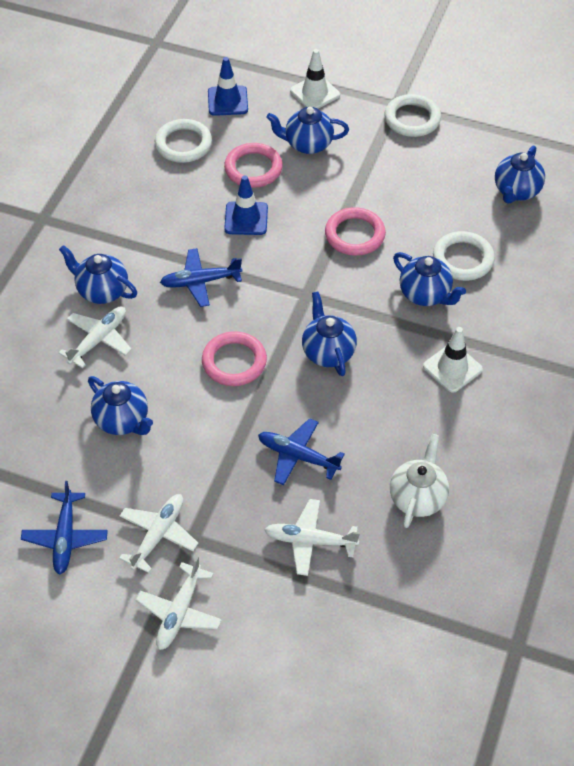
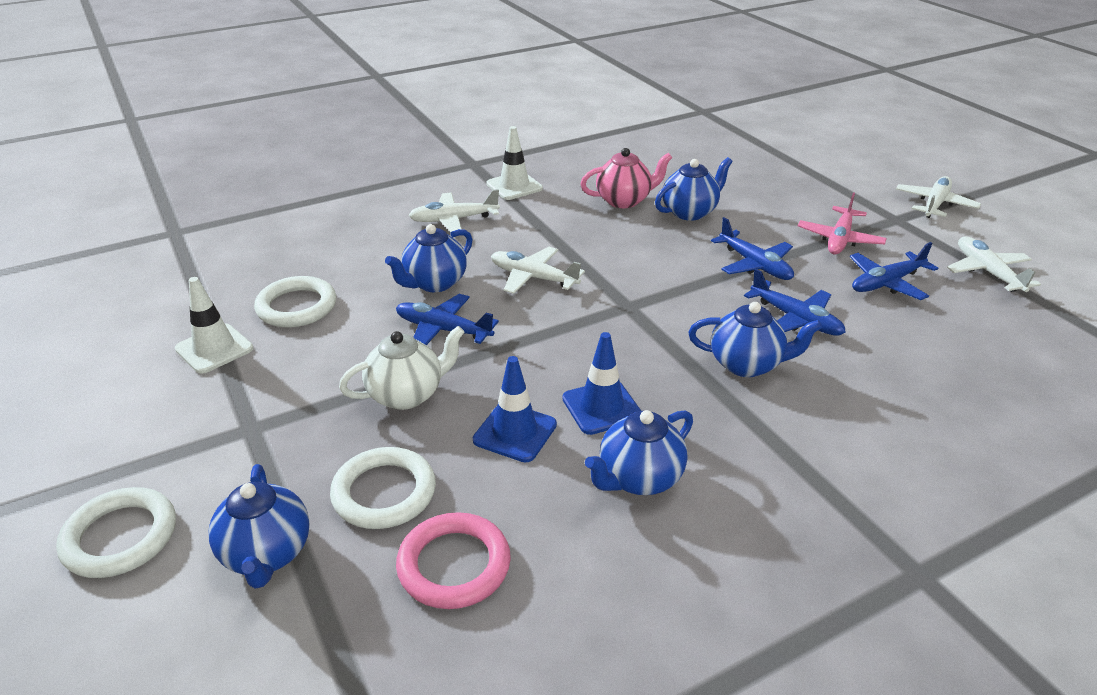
blue plane: [21,481,108,575] [160,248,242,307] [258,418,345,485] = 3 -> [396,294,499,345] [711,217,794,280] [744,269,846,336] [850,242,939,300] = 4
blue teapot: [59,245,137,304] [88,376,153,435] [266,107,349,154] [302,292,357,376] [393,252,466,306] [495,145,545,204] = 6 -> [208,464,310,588] [385,224,473,292] [585,410,693,495] [655,157,733,221] [688,302,822,377] = 5
pink plane: none = 0 -> [798,192,887,254] = 1
pink ring: [202,331,267,386] [224,143,283,188] [325,207,386,256] = 3 -> [396,512,511,609] = 1
pink teapot: none = 0 -> [580,148,673,208] = 1

